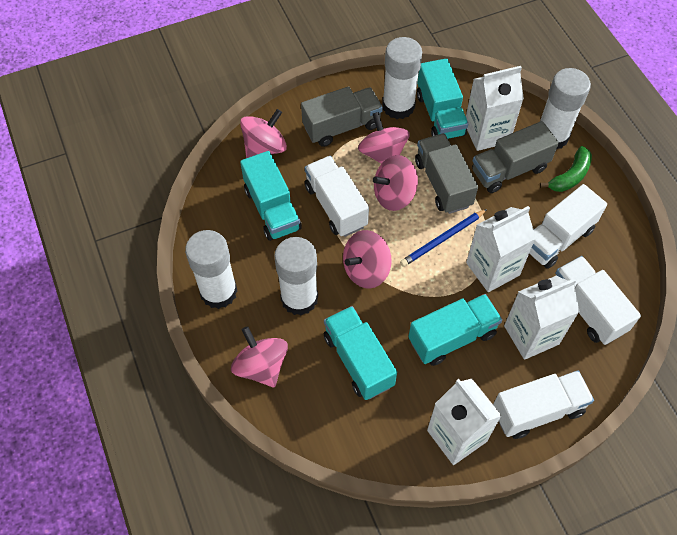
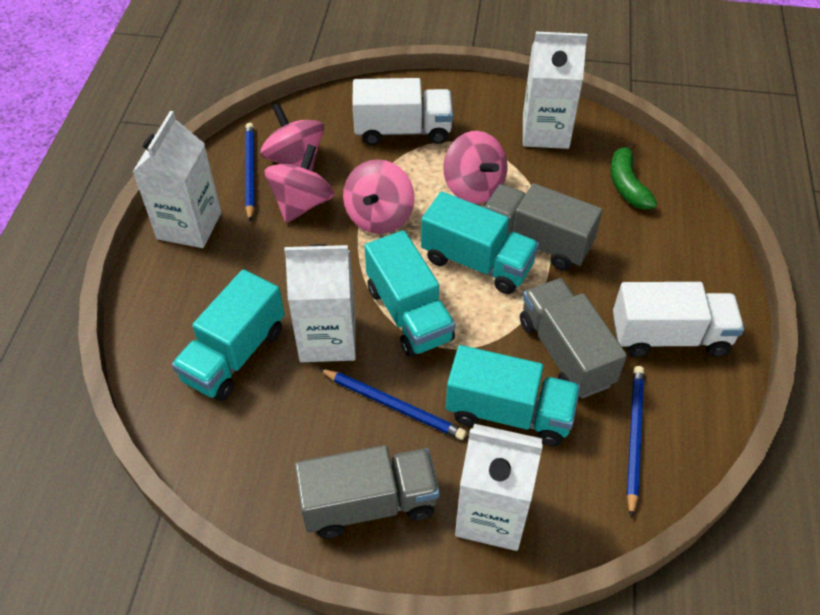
blue pencil: [400,209,487,267] = 1 -> [245,123,255,221] [319,369,466,440] [627,366,644,518] = 3
pink spinning top: [231,326,288,387] [240,109,287,158] [343,230,392,289] [358,112,410,164] [373,155,418,211] = 5 -> [260,103,324,171] [264,144,335,223] [343,159,415,234] [443,131,507,204] = 4
white glue stick: [185,230,237,309] [274,237,318,316] [382,37,422,119] [540,68,591,150] = 4 -> none = 0
white truck: [305,156,369,237] [493,371,594,439] [529,184,607,269] [555,256,641,345] = 4 -> [352,78,453,145] [613,282,744,357] = 2

